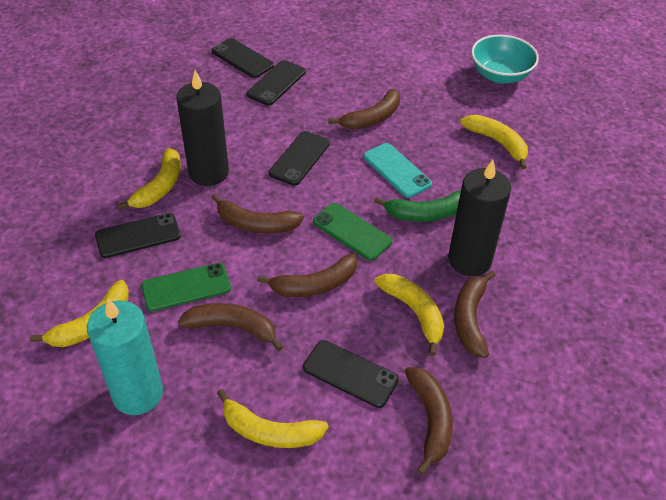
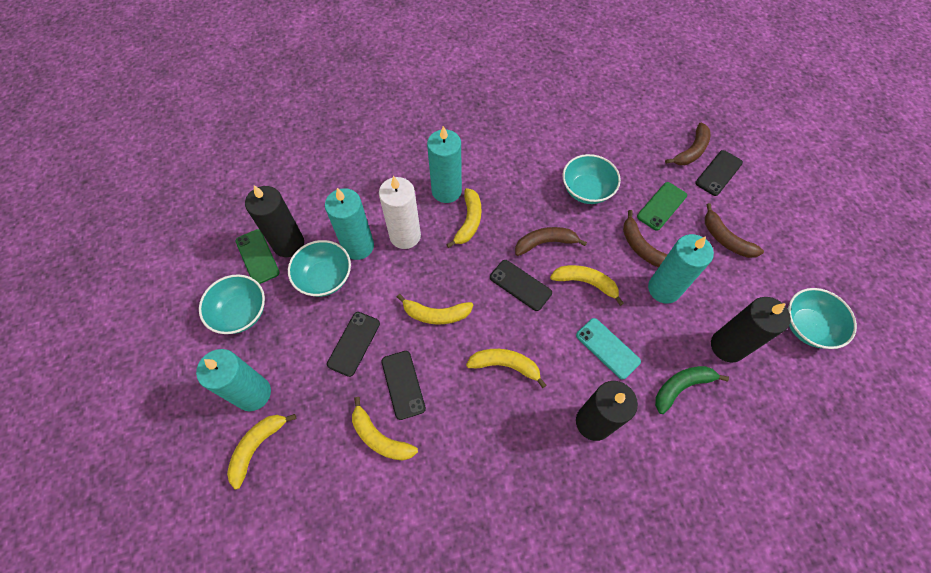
black candle: [176,70,229,186] [448,160,511,276] = 2 -> [245,185,304,257] [576,381,638,441] [711,297,791,363] = 3
black phone: [95,213,181,258] [211,38,274,78] [246,60,306,106] [269,131,330,186] [303,340,399,408] = 5 -> [327,312,380,377] [381,351,426,420] [490,260,552,311] [695,150,743,196] = 4
brown banana: [178,303,283,351] [212,194,304,233] [257,253,357,297] [328,88,400,130] [404,367,453,475] [454,271,496,358] = 6 -> [515,227,587,256] [623,210,667,267] [665,123,710,165] [705,203,764,258] = 4
turquoise bowl: [471,34,539,84] = 1 -> [199,274,265,334] [288,240,351,297] [563,154,621,204] [788,288,857,349] = 4
turquoise candle: [87,299,163,415] = 1 -> [196,349,271,411] [325,188,374,260] [427,126,462,203] [648,234,714,304] = 4
white candle: none = 0 -> [379,176,421,249] = 1
yellow banana: [29,280,129,347] [117,148,181,210] [217,389,329,448] [374,274,444,356] [460,115,528,169] = 5 -> [227,414,296,489] [352,397,418,461] [397,294,473,324] [446,188,481,248] [466,349,546,388] [550,265,624,306] = 6

